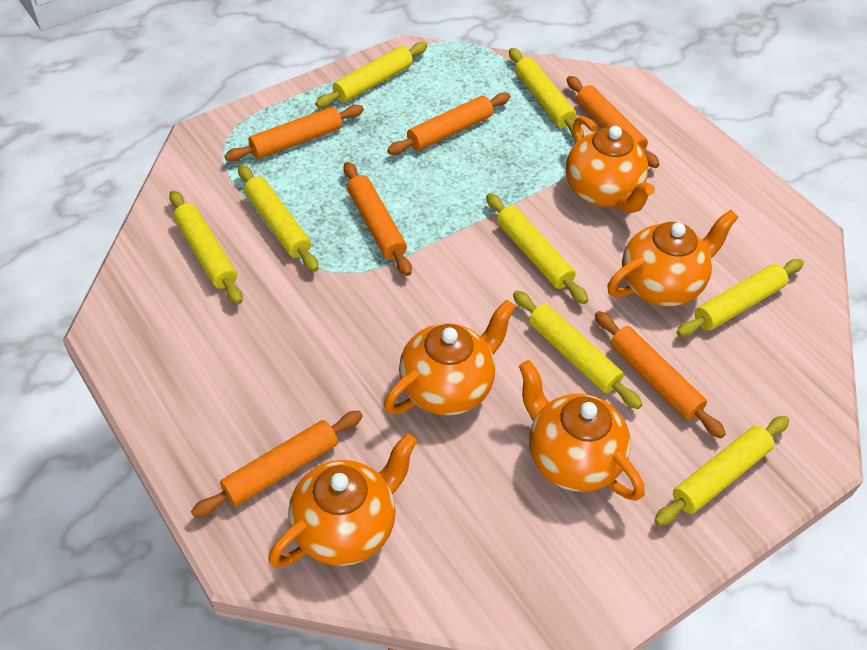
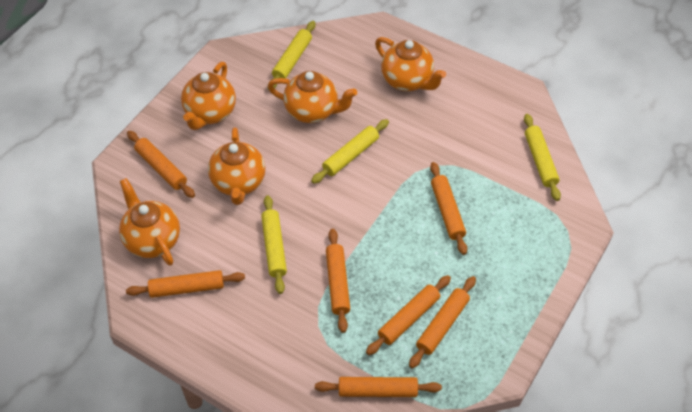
orange rolling pin: [191,411,363,518] [224,105,364,162] [344,162,412,276] [387,92,511,155] [567,76,660,168] [595,311,726,439] = 6 -> [126,270,245,298] [127,131,195,198] [315,377,442,397] [326,229,350,333] [366,275,451,355] [409,276,476,368] [430,162,467,255] = 7
yellow rolling pin: [169,190,243,305] [238,165,319,272] [315,42,428,108] [486,193,588,304] [509,48,584,138] [513,290,642,409] [654,416,789,526] [677,259,804,337] = 8 -> [261,195,287,294] [268,21,316,90] [311,119,389,184] [524,114,561,201] = 4

